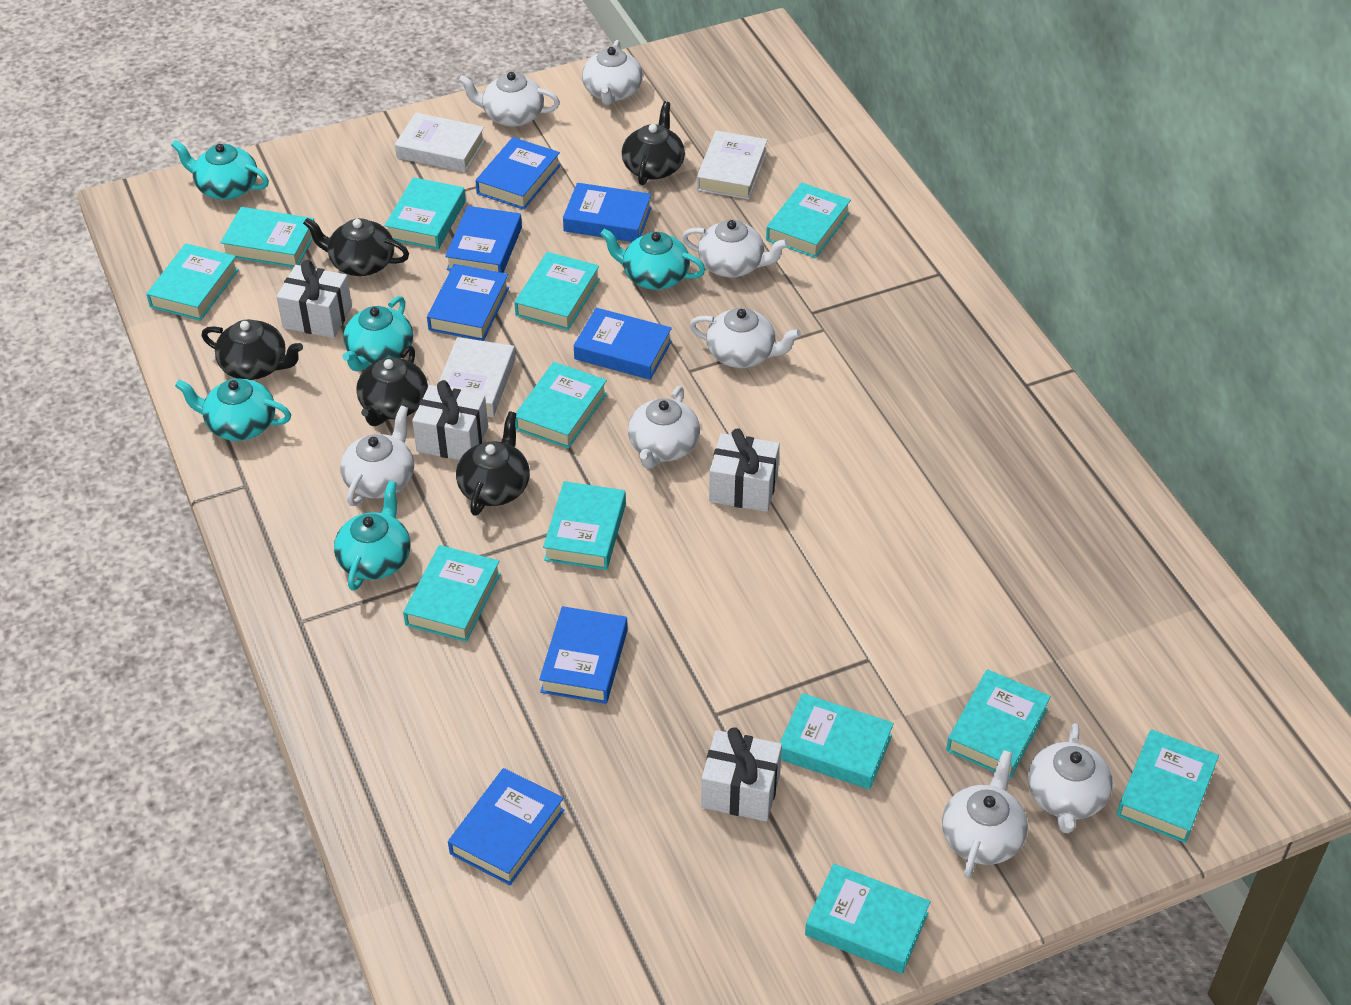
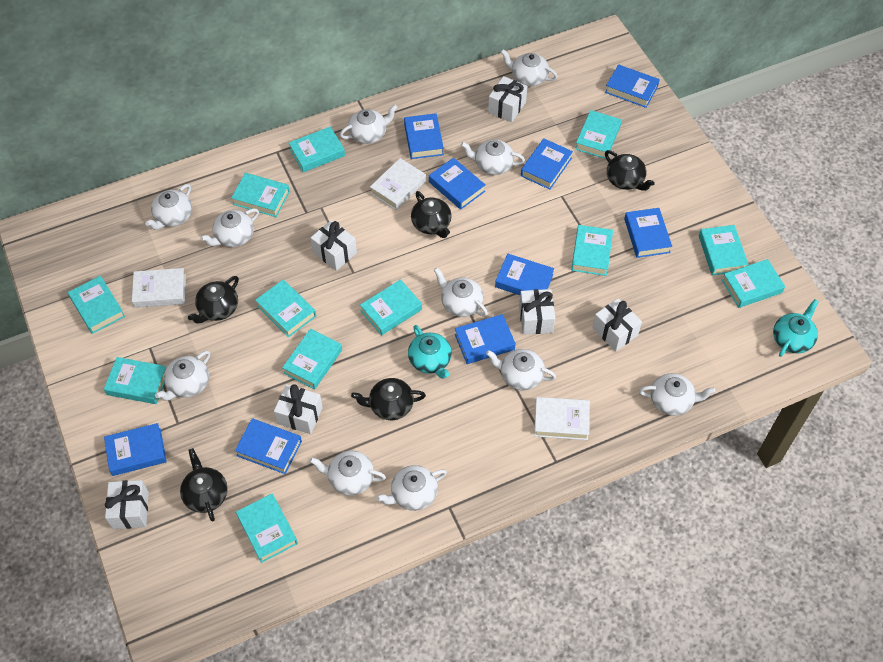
blue book: [427,264,509,341] [445,206,522,273] [448,768,564,885] [475,137,561,210] [539,606,628,704] [563,183,652,242] [574,308,672,380] = 7 -> [104,423,167,476] [235,418,302,474] [404,113,444,159] [429,158,486,210] [455,314,516,364] [495,254,554,295] [521,138,573,190] [605,64,660,108] [624,208,672,258] = 9
turquoise teapot: [171,140,269,200] [175,378,291,441] [334,481,411,591] [343,296,413,371] [600,228,705,290] = 5 -> [408,325,452,379] [773,299,819,357] = 2
white gift: [277,260,352,338] [412,380,488,460] [701,727,782,821] [709,428,780,512] = 4 -> [105,480,149,529] [274,384,323,434] [311,220,357,271] [488,76,527,123] [519,289,555,335] [592,298,642,352] = 6
white teapot: [340,406,414,506] [458,72,560,127] [582,40,643,105] [628,386,700,469] [682,220,789,277] [690,308,801,368] [942,750,1028,878] [1028,723,1113,833] = 8 -> [145,184,192,230] [155,350,210,401] [200,208,259,247] [310,450,386,495] [340,105,398,144] [376,465,447,511] [434,268,488,317] [461,140,525,175] [486,349,556,390] [501,49,558,86] [639,373,715,416] = 11

